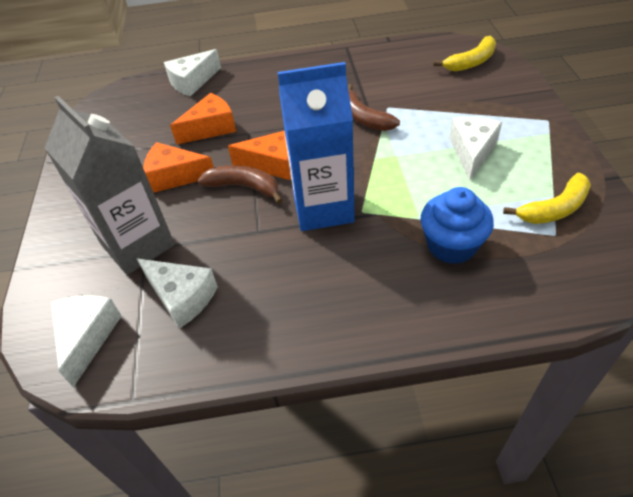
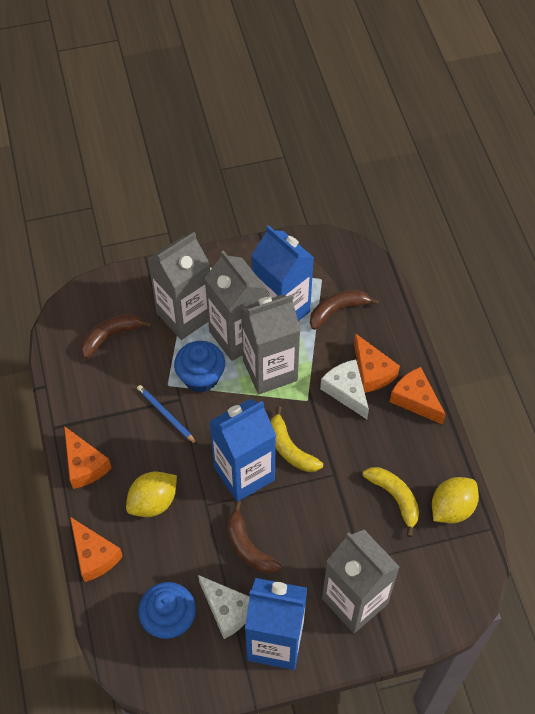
blue carton: [278,62,355,231] = 1 -> [209,399,276,501] [245,578,307,670] [251,225,314,321] = 3
blue cupcake: [420,187,494,264] = 1 -> [138,582,196,639] [174,341,225,393] = 2
blue pencil: none = 0 -> [137,385,197,445] = 1
brown banana: [197,165,282,204] [348,84,400,131] = 2 -> [81,314,152,359] [227,501,281,573] [310,290,379,330] = 3
grey carton: [44,96,175,275] = 1 -> [148,232,210,340] [204,250,267,361] [241,294,300,394] [322,530,400,633] = 4
orange cheese: [143,142,214,193] [170,93,236,145] [228,131,291,180] = 3 -> [64,426,111,489] [70,517,123,582] [354,333,400,393] [390,367,446,425] = 4
white cheese: [51,295,122,387] [137,259,218,329] [164,49,221,97] [449,117,502,181] = 4 -> [198,575,250,639] [320,360,369,419] = 2
yellow lemon: none = 0 -> [126,472,177,517] [432,477,479,523] = 2

